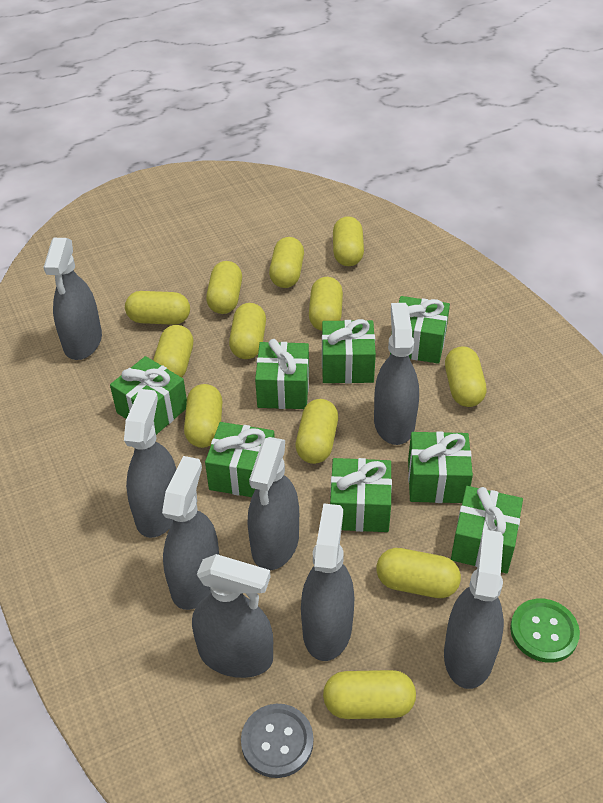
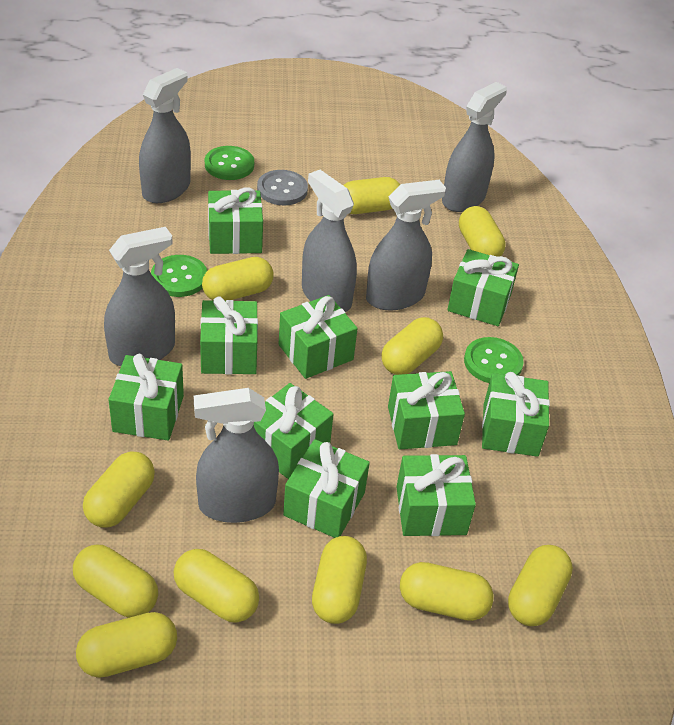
green button: [510,599,580,663] = 1 -> [151,255,207,297] [205,146,254,180] [464,337,524,383] = 3
green gift: [110,356,187,435] [205,422,275,497] [255,339,309,409] [322,319,376,383] [330,458,392,532] [390,296,450,364] [408,431,473,503] [451,486,523,573] = 8 -> [108,354,184,441] [200,297,258,374] [208,188,263,254] [254,383,334,479] [279,295,358,379] [283,439,370,538] [388,371,465,449] [396,454,476,536] [447,249,519,326] [482,372,550,457] = 10
grey spray bottle: [43,238,102,360] [124,389,177,538] [162,456,219,610] [192,554,273,678] [248,437,299,570] [301,503,354,661] [374,303,419,445] [444,529,504,689] = 8 -> [104,227,175,366] [139,68,191,203] [194,388,279,523] [302,170,357,312] [366,180,446,310] [442,82,507,212] = 6
yellow capsule: [125,291,190,325] [153,325,193,378] [184,384,223,448] [206,261,242,314] [229,303,266,359] [269,237,304,288] [295,399,338,464] [309,277,343,331] [323,670,416,719] [333,216,364,266] [376,548,461,598] [445,346,487,407] = 12 -> [73,545,158,618] [76,612,177,678] [83,451,155,528] [174,549,259,623] [202,257,274,301] [312,536,367,624] [343,177,400,214] [381,317,443,375] [400,562,494,621] [459,206,506,257] [508,545,573,626] = 11

